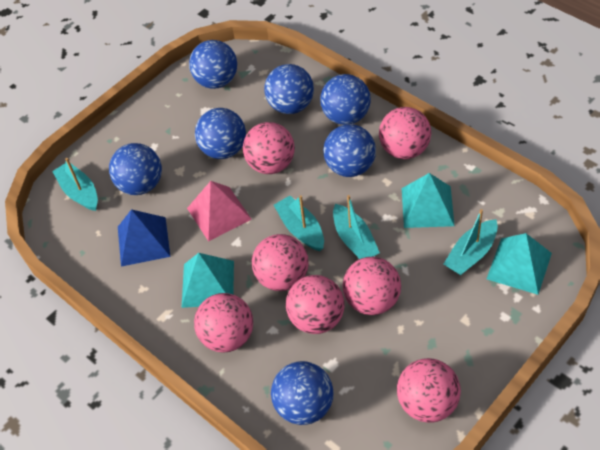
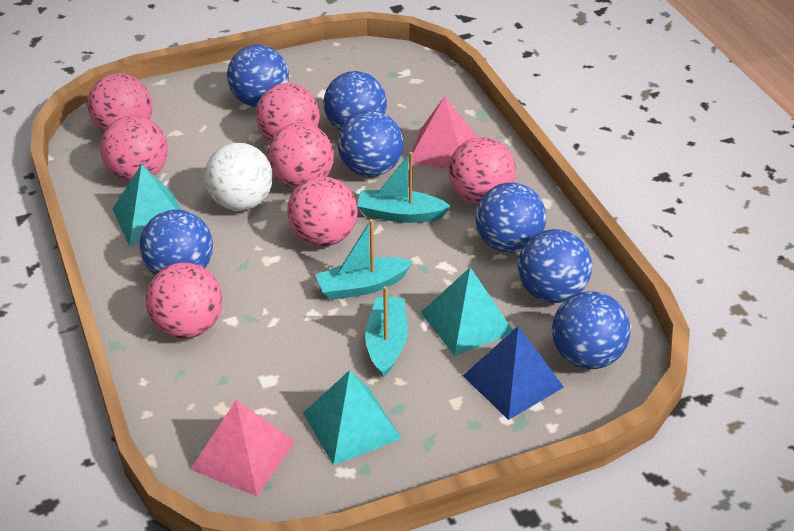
pink pyramid: [187,181,252,242] = 1 -> [190,400,295,496] [408,96,477,169] = 2
turquoise boat: [52,158,98,211] [274,195,324,251] [333,195,380,259] [444,209,498,275] = 4 -> [315,219,413,300] [357,152,451,223] [365,286,408,378] = 3
white ball: none = 0 -> [204,143,273,211] = 1

